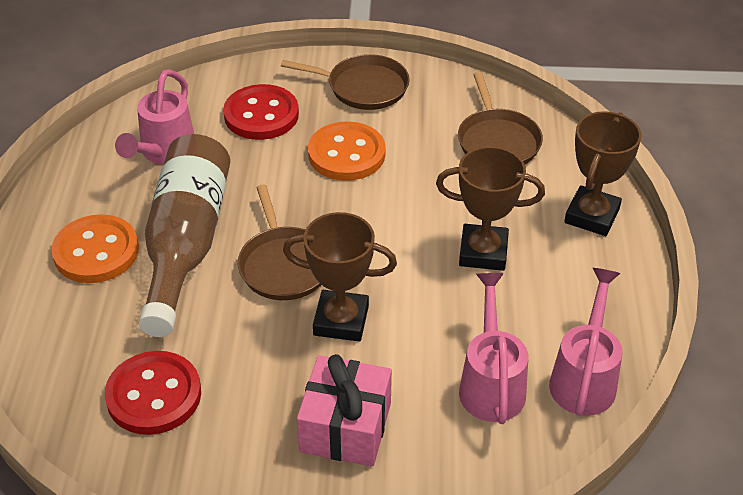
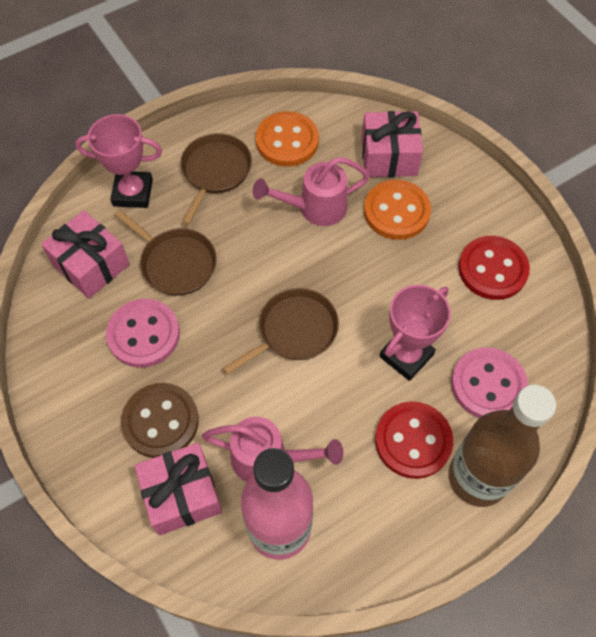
brown button: none = 0 -> [121,383,199,458] = 1
brown trophy: [283,212,397,342] [436,146,545,271] [564,111,642,236] = 3 -> none = 0
pink bottle: none = 0 -> [241,448,313,560] = 1
pink button: none = 0 -> [106,299,180,368] [451,347,528,418] = 2
pink gift: [297,354,392,467] = 1 -> [41,210,130,298] [134,443,222,535] [362,111,423,177] = 3
pink trophy: none = 0 -> [75,114,162,208] [379,285,451,381] = 2
pink watering can: [115,69,194,165] [459,273,528,424] [549,268,622,416] = 3 -> [202,417,343,482] [253,157,370,226] = 2

